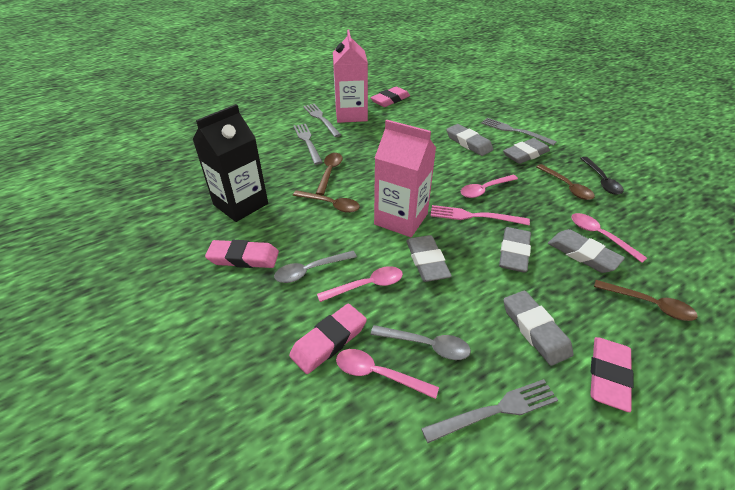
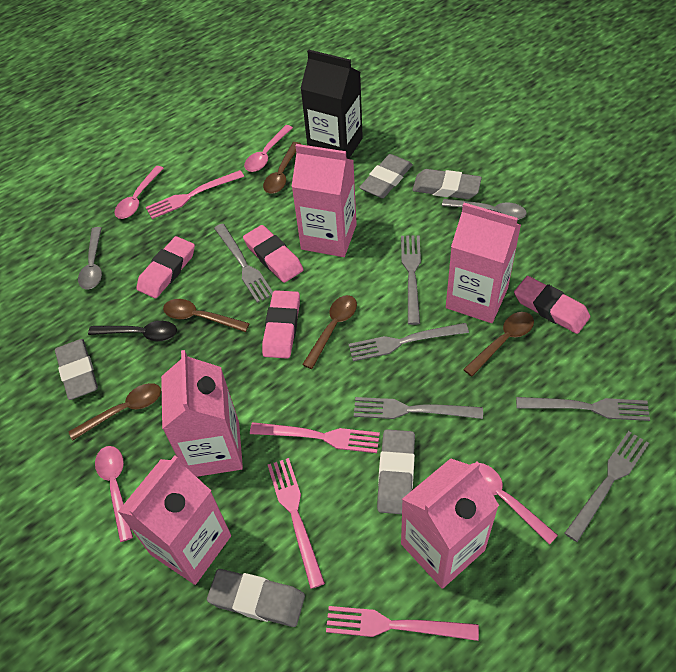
brown spoon: [293,190,360,213] [316,153,343,195] [536,164,595,200] [594,280,698,321] = 4 -> [69,383,161,441] [163,299,250,332] [263,142,301,194] [302,295,357,369] [463,312,534,376] = 5
grey eraser: [406,235,452,282] [446,124,493,156] [499,227,531,273] [503,138,550,164] [504,291,573,366] [548,229,625,273] = 6 -> [55,339,98,400] [207,569,305,627] [359,154,413,198] [377,429,415,514] [413,169,482,199] = 5
grey fork: [294,124,323,165] [303,104,341,137] [421,379,558,443] [481,118,557,146] = 4 -> [214,224,273,303] [349,323,469,361] [354,397,483,419] [401,235,421,325] [516,397,650,421] [565,431,649,542] = 6
pink carton: [333,30,368,123] [374,120,436,237] = 2 -> [118,455,231,585] [161,350,243,477] [292,144,357,257] [401,458,499,589] [446,203,521,323] = 5
pink fork: [431,205,530,225] = 1 -> [146,170,244,219] [250,422,380,453] [268,458,325,589] [326,606,479,641] = 4

